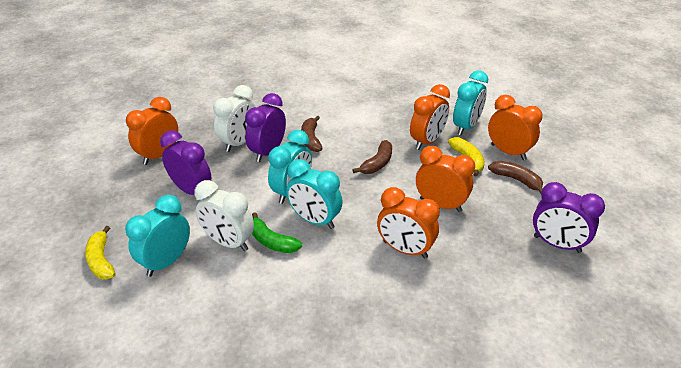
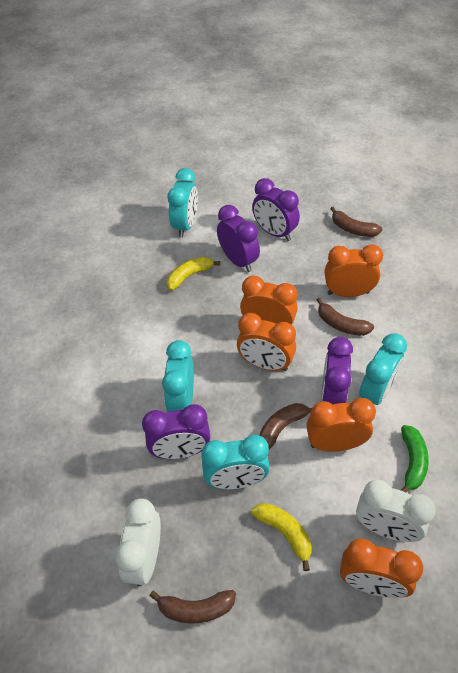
brown banana: [301,115,323,152] [352,140,392,174] [488,161,543,193] = 3 -> [149,590,236,623] [259,403,312,449] [316,298,374,336] [330,206,382,237] = 4
purple clock: [160,131,211,195] [245,93,286,162] [533,182,605,253] = 3 -> [142,404,210,459] [217,205,260,272] [252,178,300,241] [321,337,353,404] = 4

